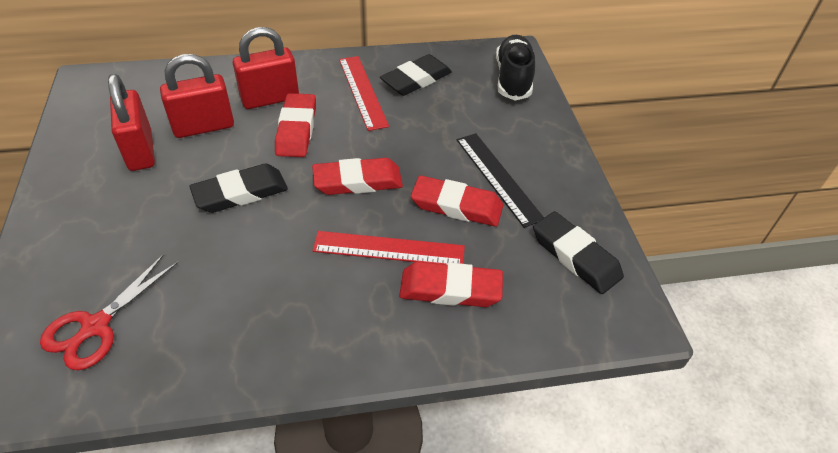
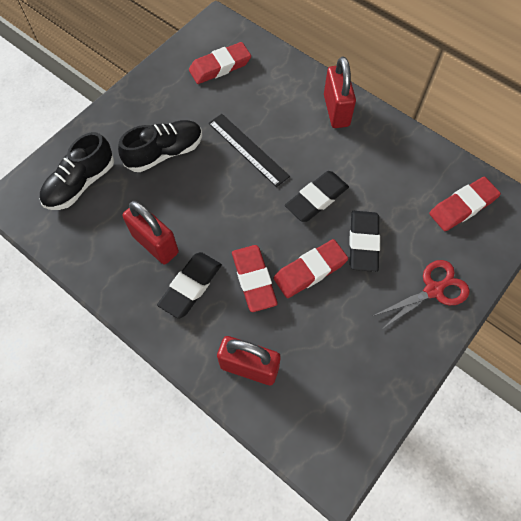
black shoe: [496,35,535,101] = 1 -> [40,132,114,210] [118,120,202,172] = 2
red ruler: [313,231,465,264] [339,56,389,131] = 2 -> none = 0

